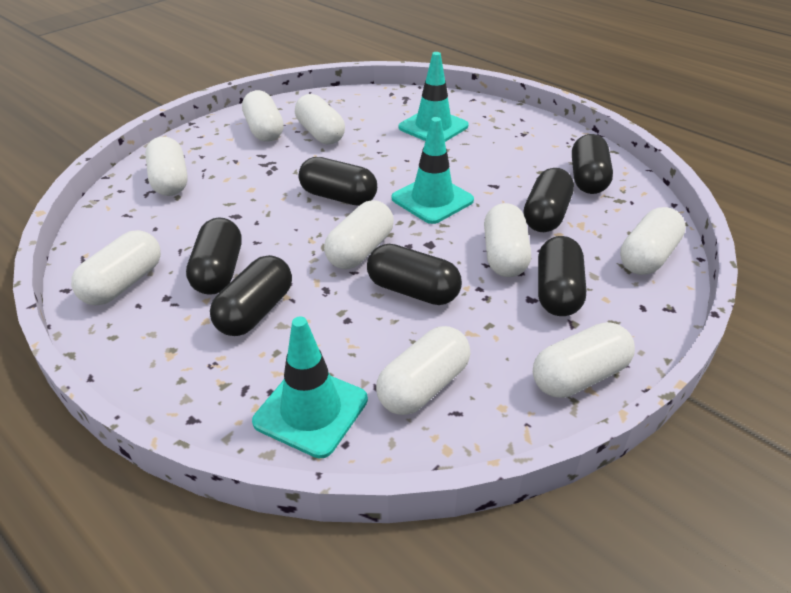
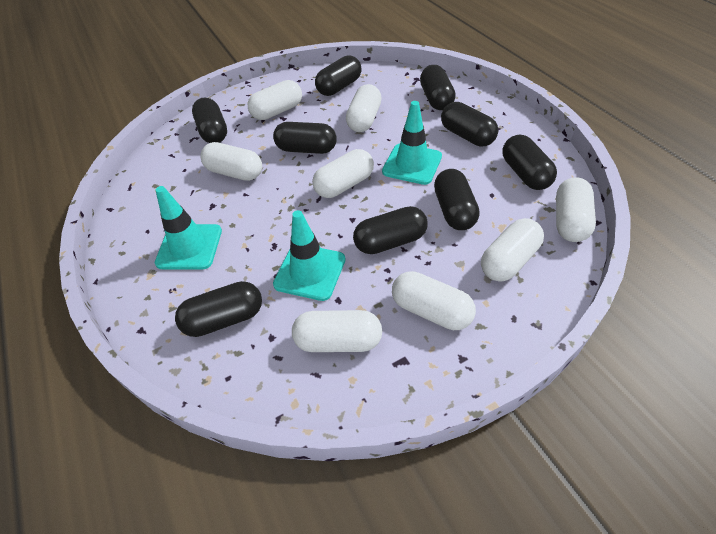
black capsule: [186,217,241,295] [210,255,292,336] [299,157,377,206] [367,244,462,305] [523,168,574,232] [538,236,586,316] [572,134,613,194] = 7 -> [175,281,262,337] [192,98,227,143] [273,122,337,154] [315,55,362,96] [353,206,427,254] [420,65,456,110] [434,169,480,230] [441,102,498,146] [502,134,557,190] = 9
white capsule: [71,230,161,305] [145,137,188,196] [242,90,284,142] [295,94,345,144] [324,200,394,269] [376,326,470,415] [484,203,531,277] [533,322,635,398] [620,207,686,275] = 9 -> [200,142,262,181] [248,80,302,120] [292,310,382,352] [312,149,374,198] [346,84,382,132] [392,271,476,330] [481,218,544,282] [556,178,596,242] = 8

